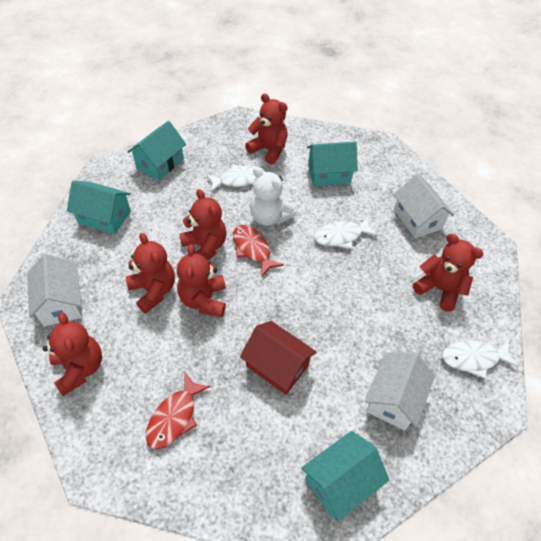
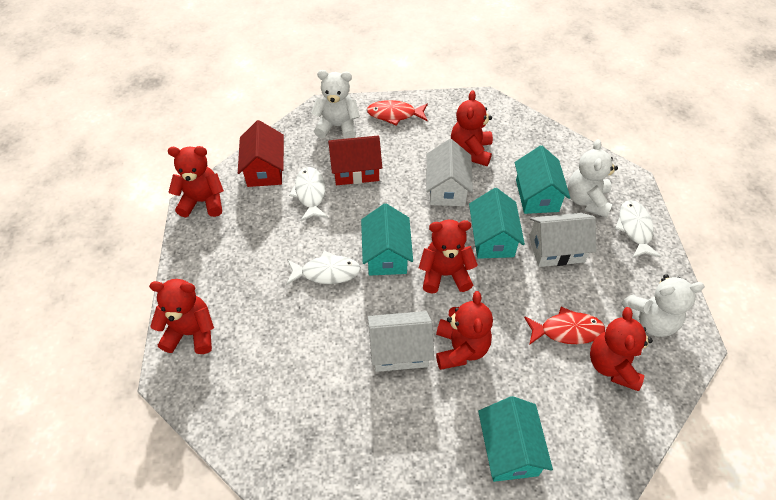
red house: [240,321,317,395] = 1 -> [238,120,284,187] [328,135,382,185] = 2
white teddy bear: [250,167,296,226] = 1 -> [311,70,360,139] [568,139,618,218] [621,274,705,337] = 3

